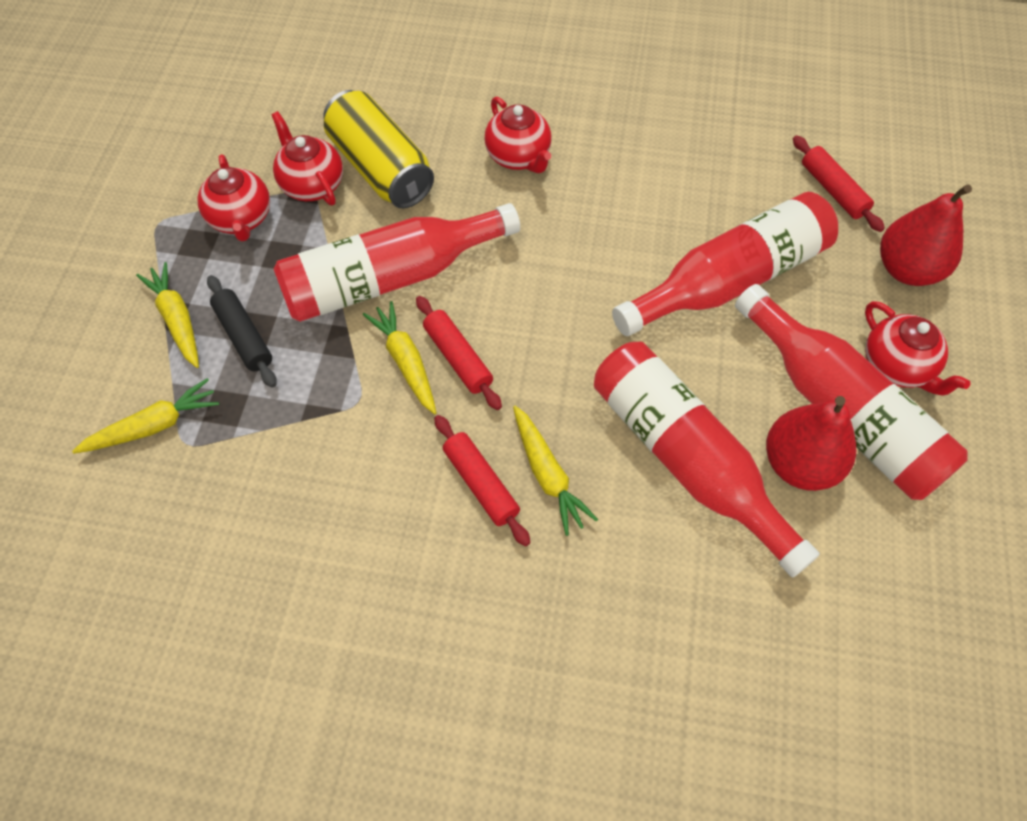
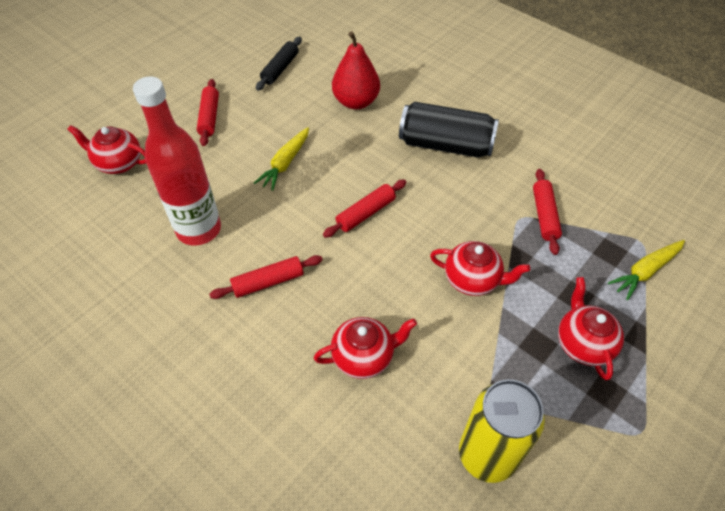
black can: none = 0 -> [399,102,499,158] = 1
red bottle: [273,203,520,322] [594,342,820,578] [612,192,838,336] [735,284,968,500] = 4 -> [133,76,221,245] = 1
red pear: [766,396,856,491] [880,184,972,286] = 2 -> [332,31,380,109] = 1
red rolling pin: [416,296,502,410] [434,415,531,546] [793,135,885,232] = 3 -> [197,79,219,146] [209,255,323,299] [323,179,407,238] [533,169,562,255] = 4
yellow carrot: [72,378,219,454] [136,262,199,368] [363,301,437,414] [513,406,598,536] = 4 -> [254,127,309,191] [608,240,685,300] = 2

